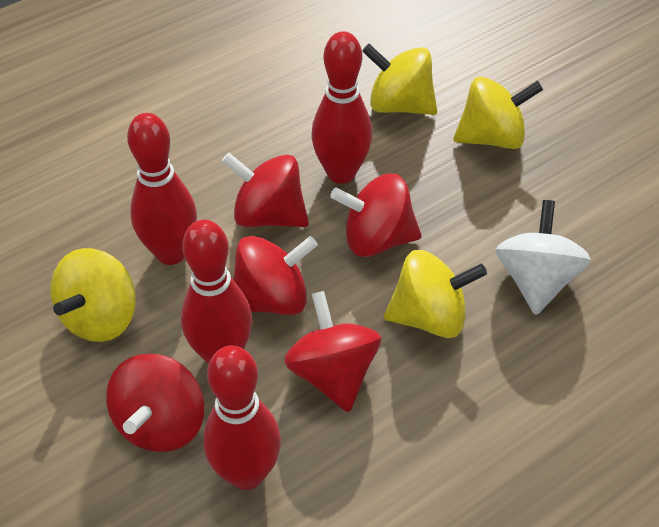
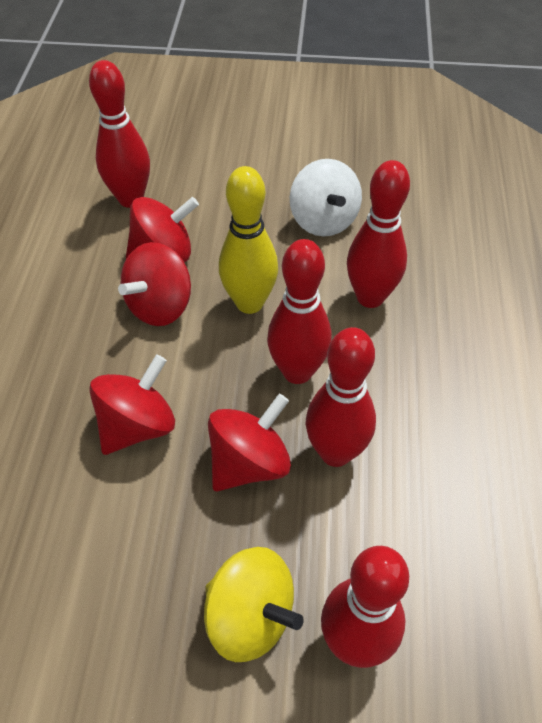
red bowling pin: [127,113,197,265] [181,219,252,364] [203,345,281,490] [311,31,372,184] = 4 -> [89,60,150,208] [267,239,332,384] [306,327,376,467] [321,546,409,668] [347,160,410,308] = 5
red spinning top: [106,354,204,452] [222,153,309,227] [233,236,318,315] [284,291,381,412] [330,173,422,257] = 5 -> [89,354,175,455] [118,242,191,326] [126,197,199,262] [208,394,291,492] = 4
yellow bowling pin: none = 0 -> [219,166,278,314] = 1
yellow spinning top: [50,248,136,342] [362,44,437,115] [384,250,487,338] [454,76,543,149] = 4 -> [204,547,304,662] = 1

